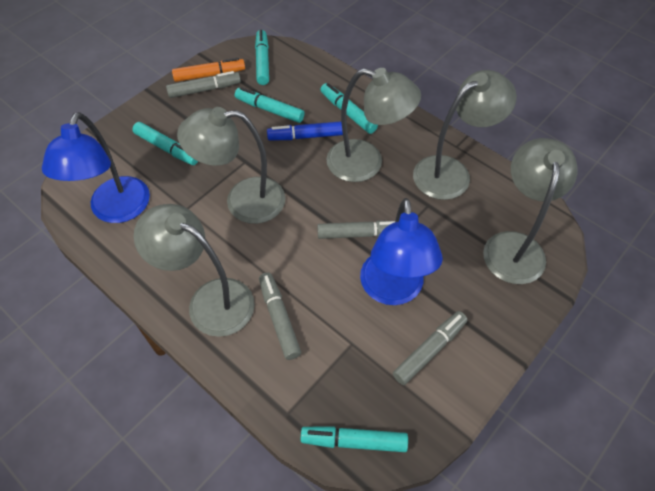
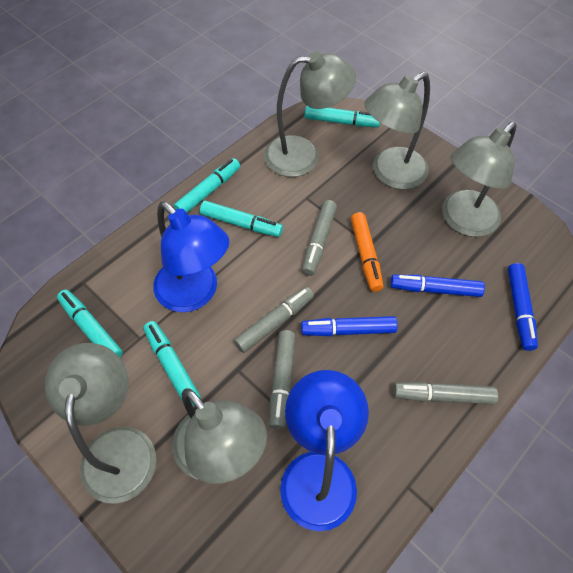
blue marker: [267,121,343,140] = 1 -> [301,316,398,336] [391,275,485,297] [508,263,538,351] = 3

